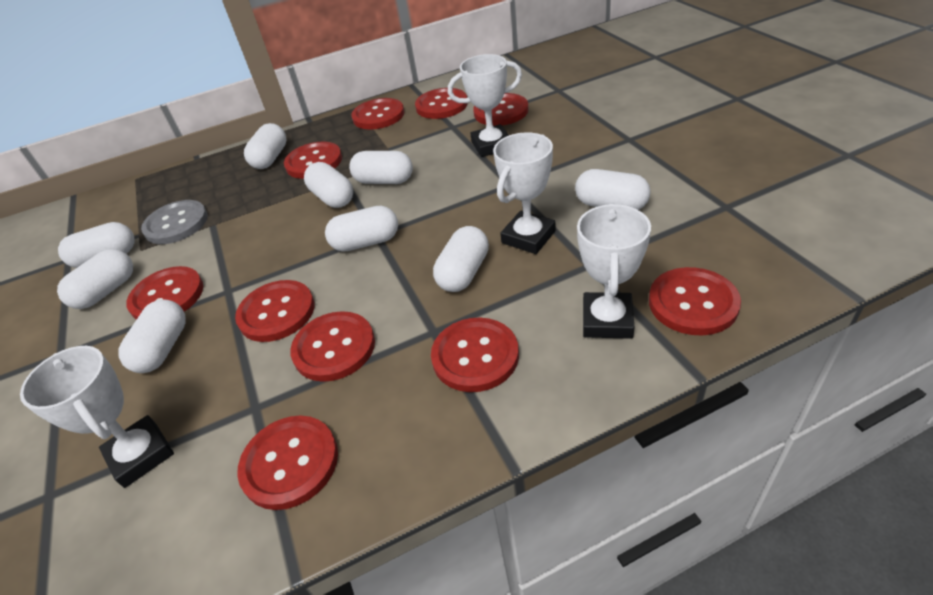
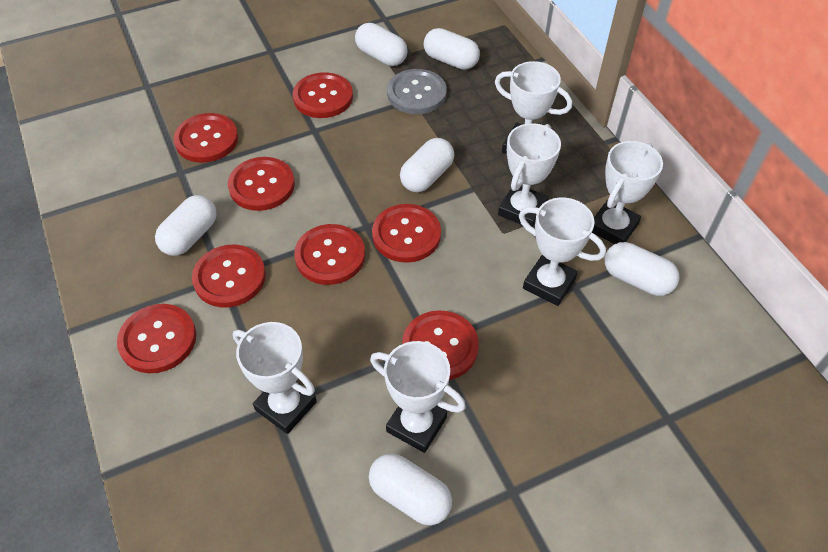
red button: [126,266,203,320] [235,280,314,342] [237,416,338,510] [284,142,342,179] [290,311,375,382] [352,98,404,130] [415,88,468,119] [431,318,519,392] [473,93,529,126] [649,267,741,336] = 10 -> [117,304,196,373] [174,113,238,163] [192,245,266,308] [228,157,295,211] [293,72,353,118] [294,224,365,285] [372,204,441,263] [402,310,479,380] = 8
white capsule: [57,249,133,309] [58,222,134,268] [118,300,186,373] [244,123,287,169] [304,162,353,208] [325,206,398,252] [349,151,413,184] [433,226,489,292] [575,169,651,210] = 9 -> [155,195,217,256] [355,23,408,66] [369,454,452,525] [400,138,454,192] [424,28,480,70] [605,242,679,296] = 6
white trophy: [20,346,174,488] [448,54,522,157] [493,132,556,254] [577,203,651,339] = 4 -> [233,322,317,434] [370,341,466,453] [495,61,572,154] [498,123,561,227] [519,197,606,306] [592,141,663,244] = 6

